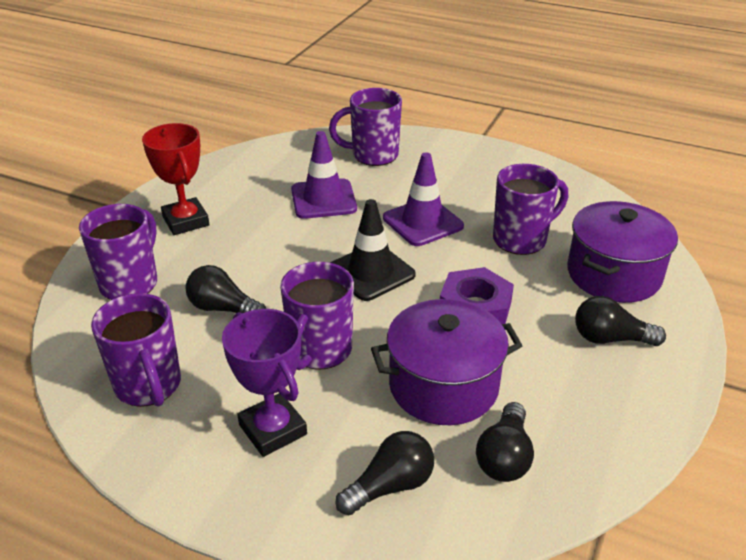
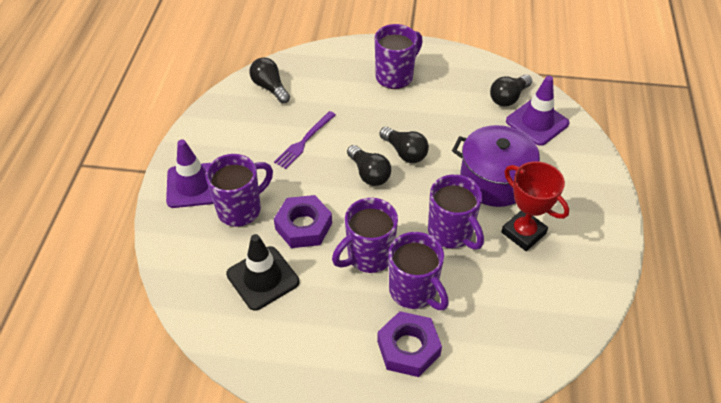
purple fork: none = 0 -> [274,111,336,169] = 1
purple nut: [440,267,514,324] = 1 -> [274,195,332,248] [377,311,442,377] = 2
purple pot: [371,299,523,425] [567,201,678,303] = 2 -> [452,125,540,207] = 1
purple trophy: [222,309,307,457] = 1 -> none = 0

